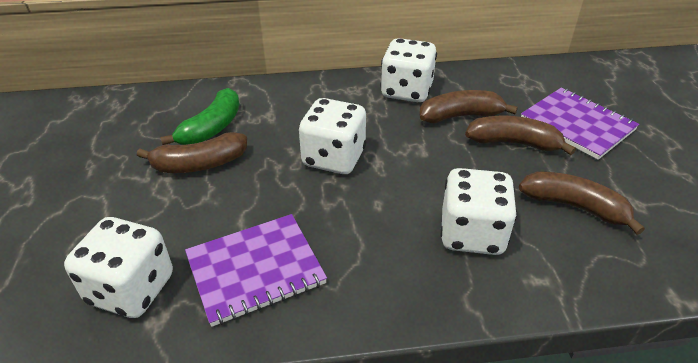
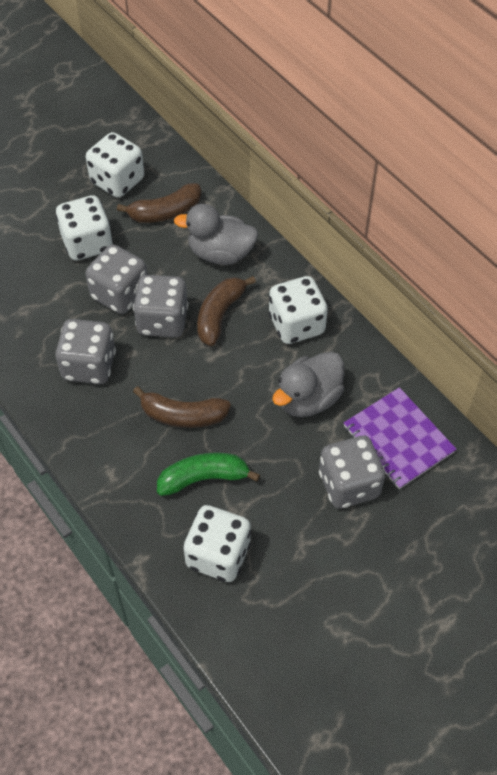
brown banana: [137,132,247,173] [419,90,518,123] [465,116,576,155] [519,171,645,235] = 4 -> [117,183,201,223] [133,386,231,428] [197,276,256,346] = 3
grey dice: none = 0 -> [55,319,116,384] [85,244,147,314] [133,275,188,338] [319,436,385,509] = 4
grey duck: none = 0 -> [174,204,258,265] [272,351,344,417] = 2
purple notebook: [185,214,327,327] [521,87,639,160] = 2 -> [344,387,457,489] = 1

